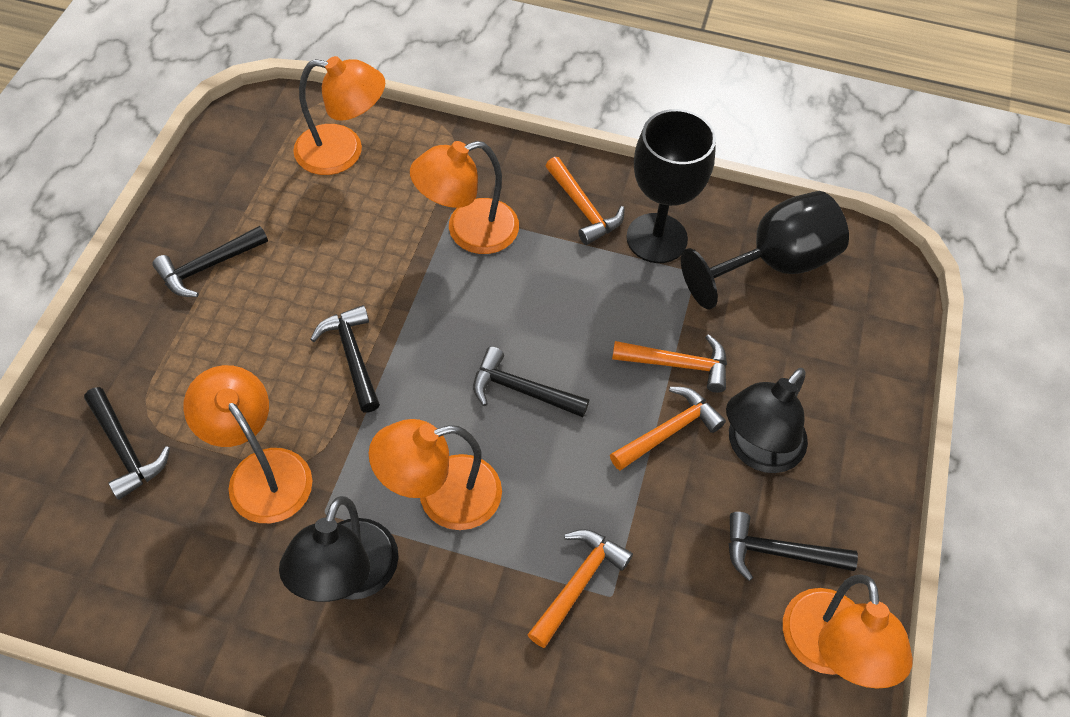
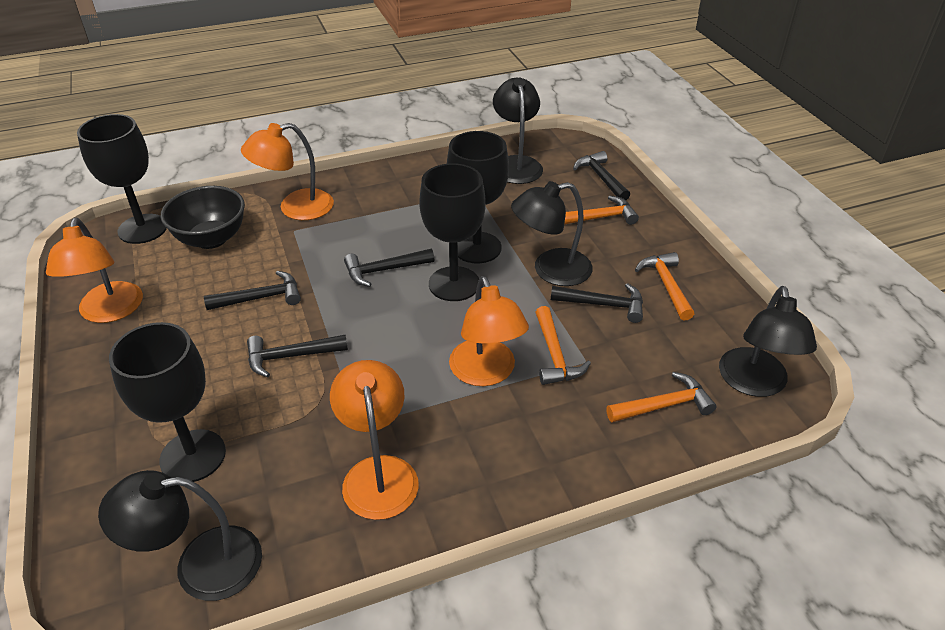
black bowl: none = 0 -> [161,186,245,249] = 1
black goblet: [627,109,716,263] [681,191,849,310] = 2 -> [77,114,167,244] [109,322,226,482] [419,163,486,301] [447,131,509,263] = 4
black lamp: [279,496,399,602] [726,368,808,473] = 2 -> [98,470,262,601] [493,78,543,184] [511,181,593,286] [719,286,817,397] = 4
orange lamp: [183,365,313,523] [293,56,385,175] [369,419,502,530] [410,141,519,254] [783,574,913,689] = 5 -> [46,218,143,323] [241,123,334,220] [330,360,419,520] [449,276,529,386] = 4

